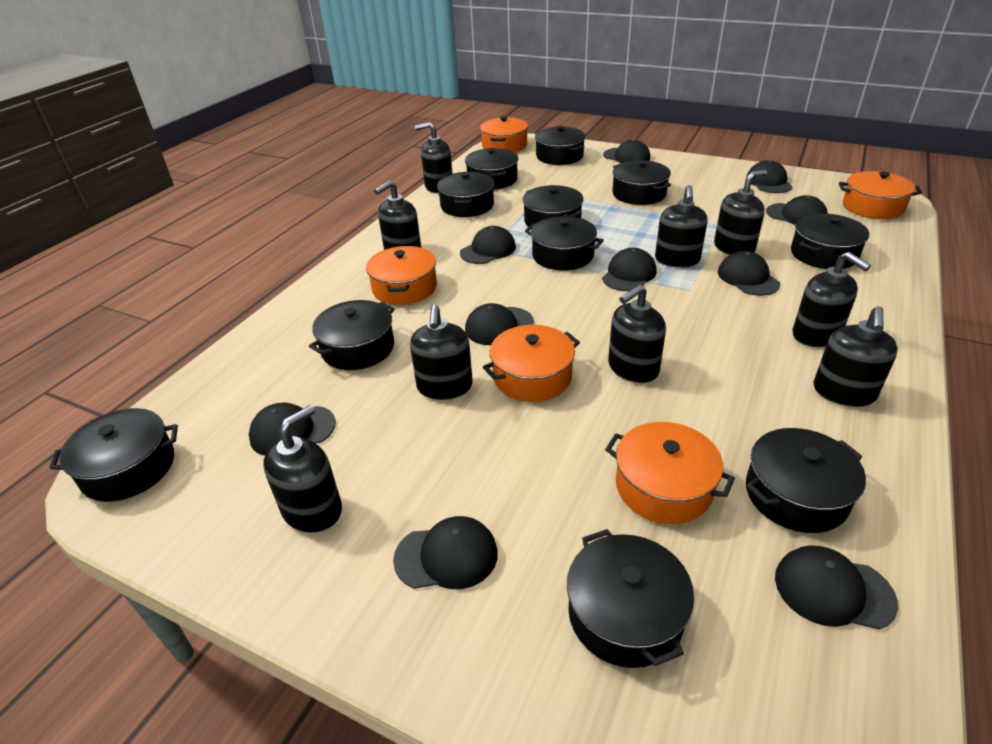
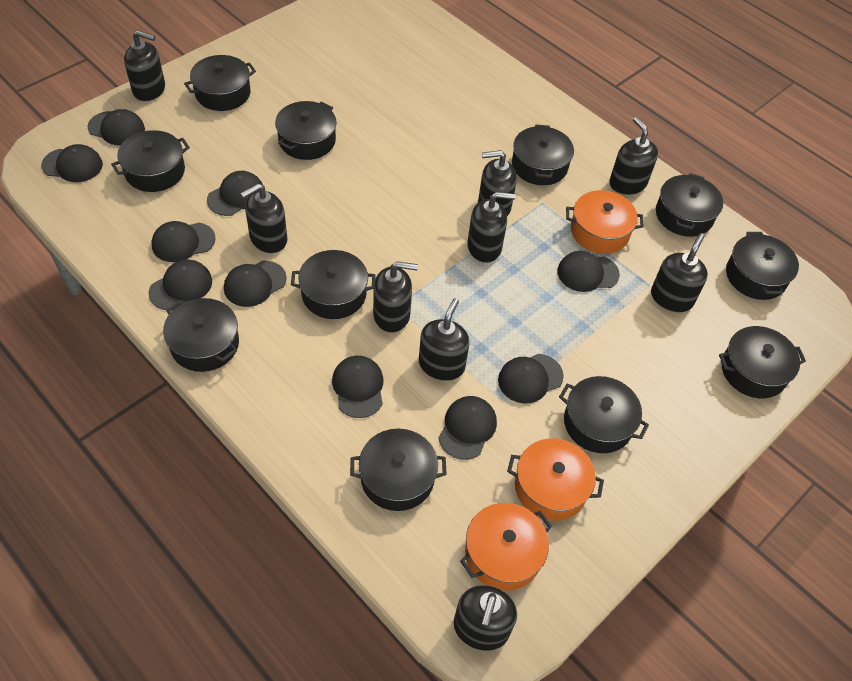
orange pot: [366,246,437,305] [480,116,528,152] [483,325,580,402] [605,422,735,524] [839,171,922,219] = 5 -> [460,503,552,591] [507,438,604,521] [566,190,644,254] = 3

